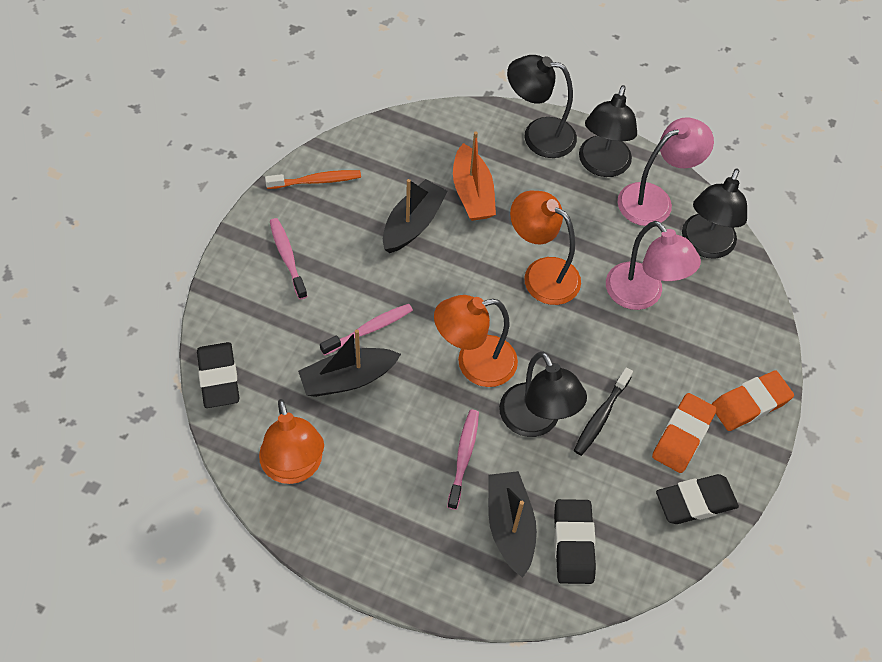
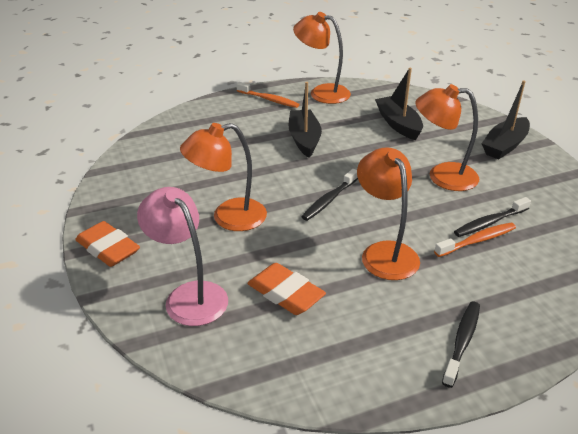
black eraser: [197,342,239,408] [554,499,596,584] [656,474,739,524] = 3 -> none = 0
black lamp: [499,352,587,437] [507,55,577,158] [579,85,637,177] [682,169,747,259] = 4 -> none = 0
black toothbrush: [574,367,633,456] = 1 -> [301,169,358,221] [442,301,480,388] [454,197,531,237] = 3
orange boat: [453,132,496,221] = 1 -> none = 0
orange lamp: [259,399,324,484] [434,295,518,387] [510,191,581,305] = 3 -> [180,123,267,231] [293,12,351,104] [357,147,420,280] [415,84,479,191] = 4
orange toothbrush: [265,170,361,189] = 1 -> [236,82,299,108] [434,223,516,257] = 2
pink lamp: [606,221,701,310] [618,117,714,226] = 2 -> [137,187,228,326] = 1
pink toothbrush: [270,218,307,299] [320,304,413,356] [447,410,479,510] = 3 -> none = 0

